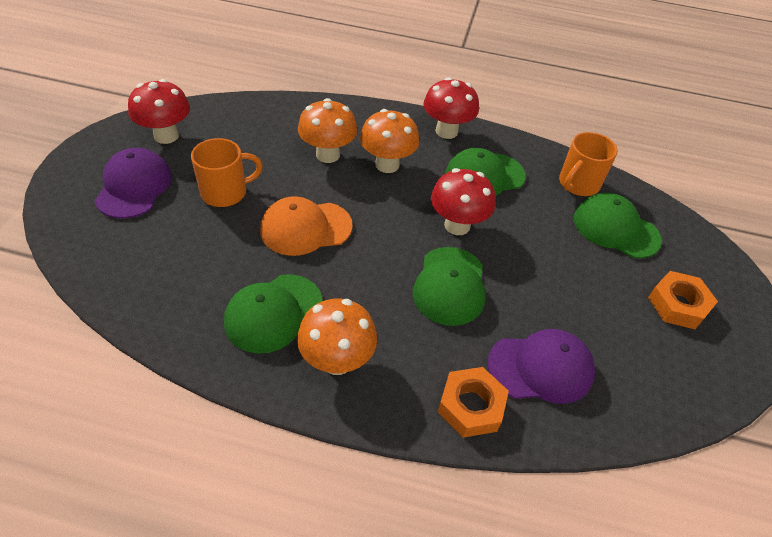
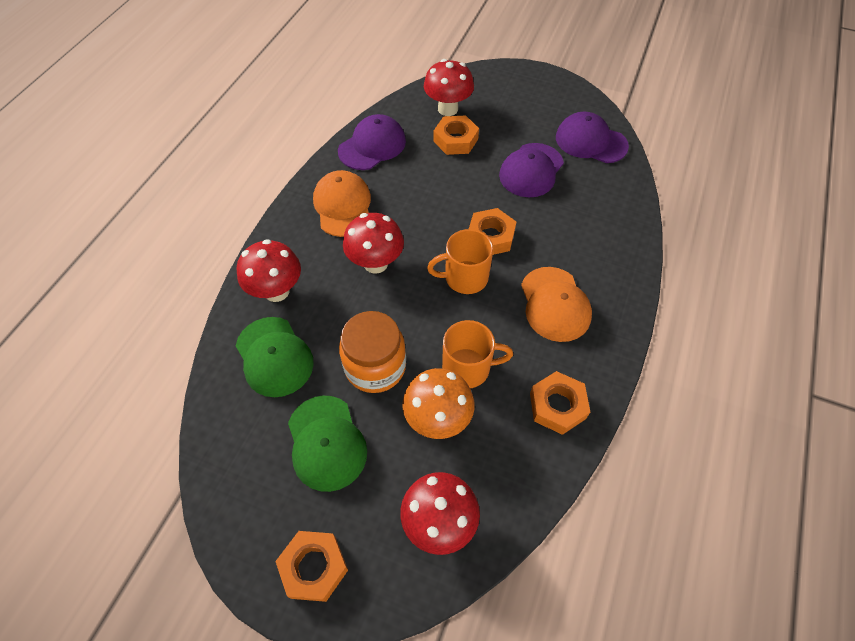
green cap: [224,274,323,354] [413,247,486,326] [445,148,526,196] [574,193,662,258] = 4 -> [236,317,314,397] [288,396,367,492] = 2
orange cap: [260,196,353,256] = 1 -> [313,170,371,237] [521,267,592,342] = 2
orange jar: none = 0 -> [339,311,406,393] = 1
orange mushroom: [297,299,378,375] [298,98,357,163] [360,109,420,173] = 3 -> [402,368,475,439] = 1
orange nut: [438,367,509,438] [648,271,718,329] = 2 -> [275,531,348,602] [433,115,479,155] [469,208,516,255] [530,371,590,435] = 4
purple cap: [94,148,172,219] [488,329,595,404] = 2 -> [338,114,406,170] [499,143,564,197] [556,112,629,163] = 3
red mushroom: [128,79,190,144] [423,77,479,139] [431,168,495,235] = 3 -> [237,239,301,302] [343,213,404,274] [400,472,480,555] [424,59,474,116] = 4

